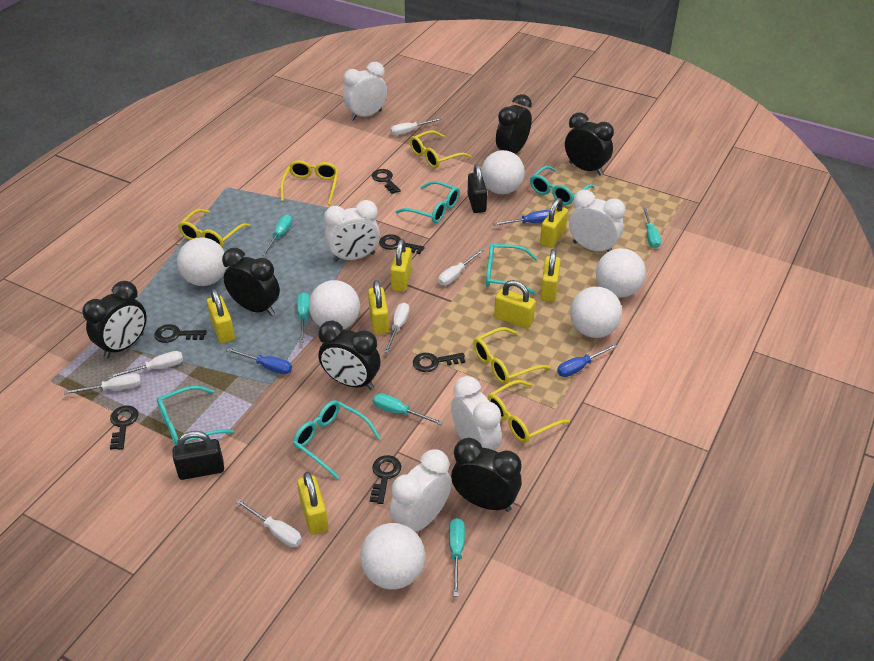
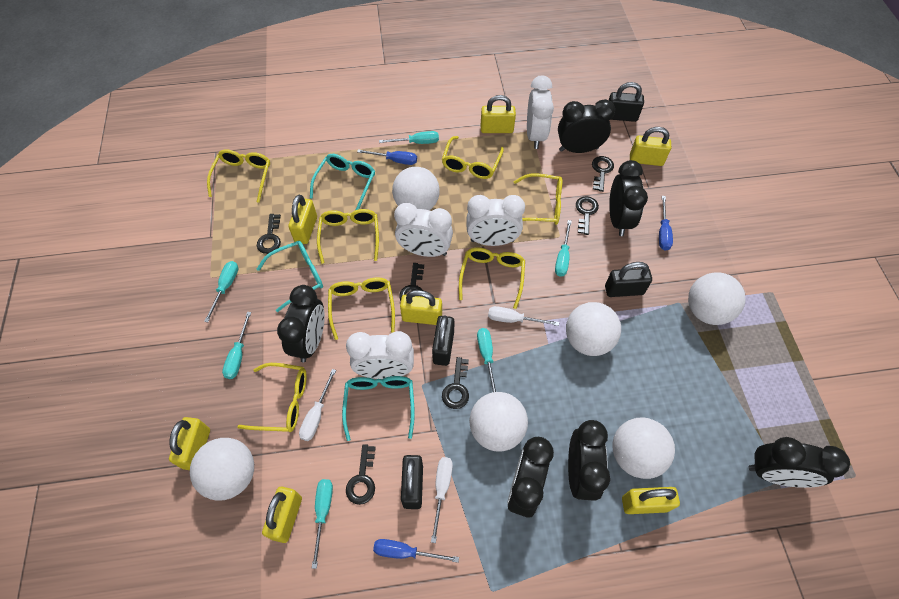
black padlock: [173,431,224,480] [468,164,487,213] = 2 -> [401,455,423,509] [432,315,454,366] [605,262,652,297] [609,82,644,122] = 4
turquoise glasses: [157,386,234,446] [293,400,380,479] [396,181,460,223] [486,243,538,295] [530,166,595,205] = 5 -> [257,241,323,312] [310,154,375,210] [342,376,415,441] = 3
turquoise screwdriver: [261,214,292,256] [297,292,310,343] [373,393,443,425] [449,518,465,597] [642,207,661,248] = 5 -> [204,261,238,322] [222,312,251,379] [312,479,333,569] [379,131,439,144] [477,328,496,392] [555,220,572,277] = 6
white clock: [324,200,380,262] [343,62,387,121] [390,449,452,532] [451,376,502,451] [569,190,625,252] = 5 -> [346,331,414,379] [394,203,453,257] [467,195,525,246] [527,75,554,149] = 4
white screwdriver: [64,373,141,395] [109,351,183,378] [236,499,302,547] [384,303,410,353] [390,118,442,135] [438,249,483,285] = 6 -> [299,369,336,441] [431,457,453,543] [488,306,559,326] = 3
yellow glasses: [178,209,250,247] [280,160,339,205] [410,130,471,168] [473,327,550,384] [488,380,570,443] = 5 -> [207,150,270,203] [237,363,307,432] [317,209,379,264] [328,277,395,340] [442,136,504,179] [459,247,525,309] [513,174,562,225] = 7

